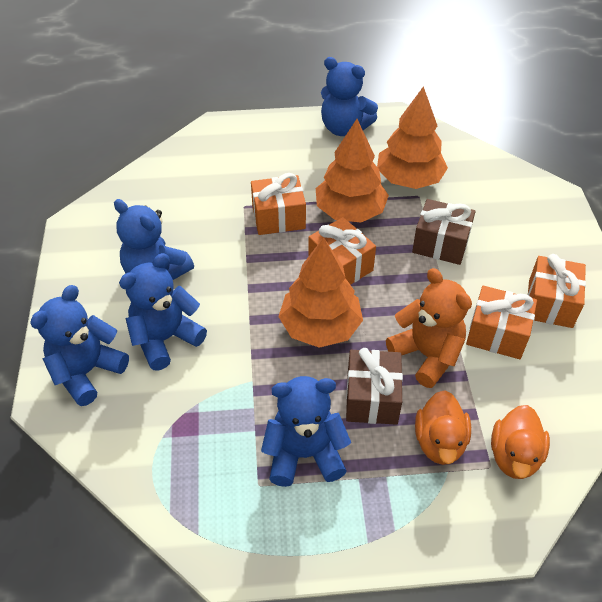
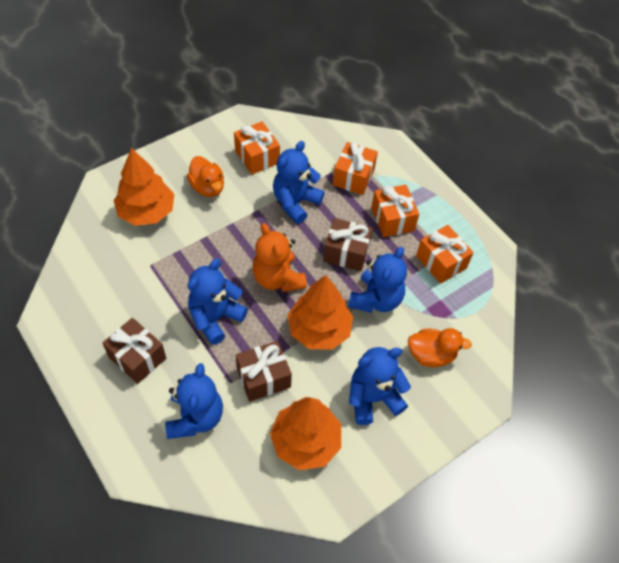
brown gift: [346,348,403,425] [412,199,476,265] = 2 -> [103,318,166,384] [236,341,292,402] [323,218,373,271] = 3

